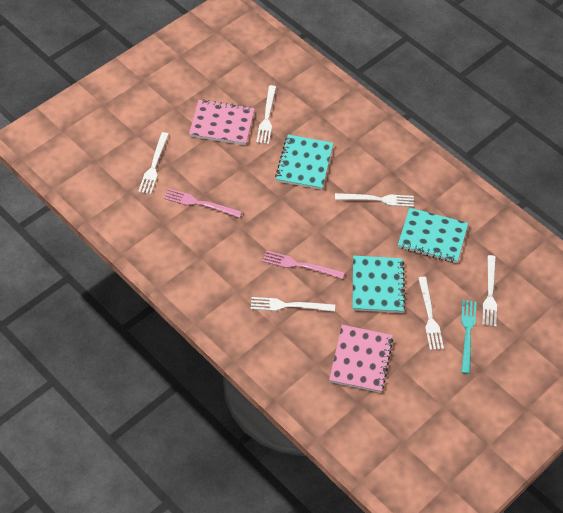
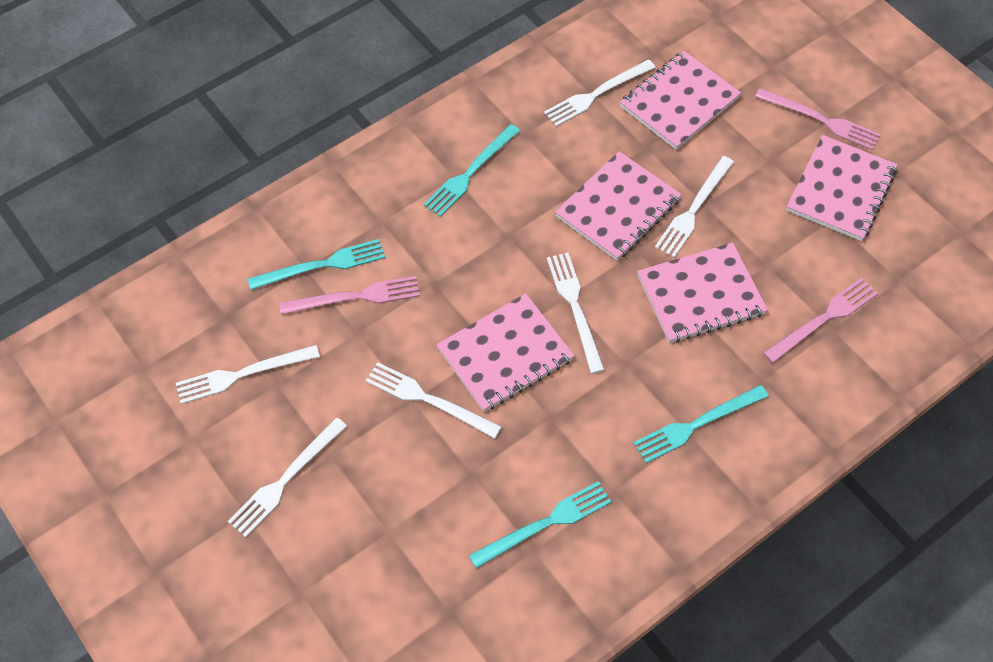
pink fork: [164,188,242,218] [262,251,345,279] = 2 -> [279,276,420,315] [755,88,880,150] [763,278,878,363] = 3
pink notebook: [189,99,255,145] [329,325,393,393] = 2 -> [436,293,575,412] [555,151,682,261] [620,51,741,150] [637,242,768,343] [786,135,898,241] = 5
turquoise fork: [461,300,476,374] = 1 -> [248,239,385,290] [424,124,520,217] [469,481,612,568] [634,385,769,463] = 4
turquoise notebook: [275,134,333,190] [352,256,405,313] [398,207,468,263] = 3 -> none = 0

